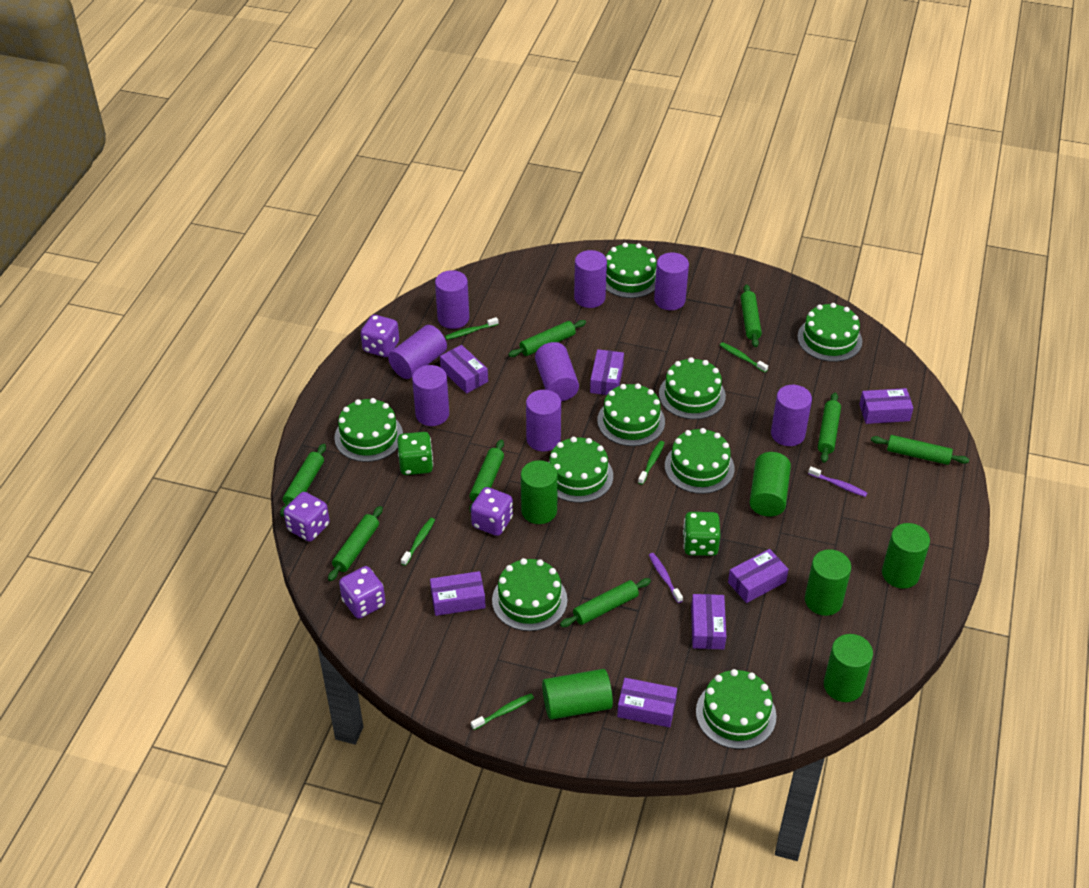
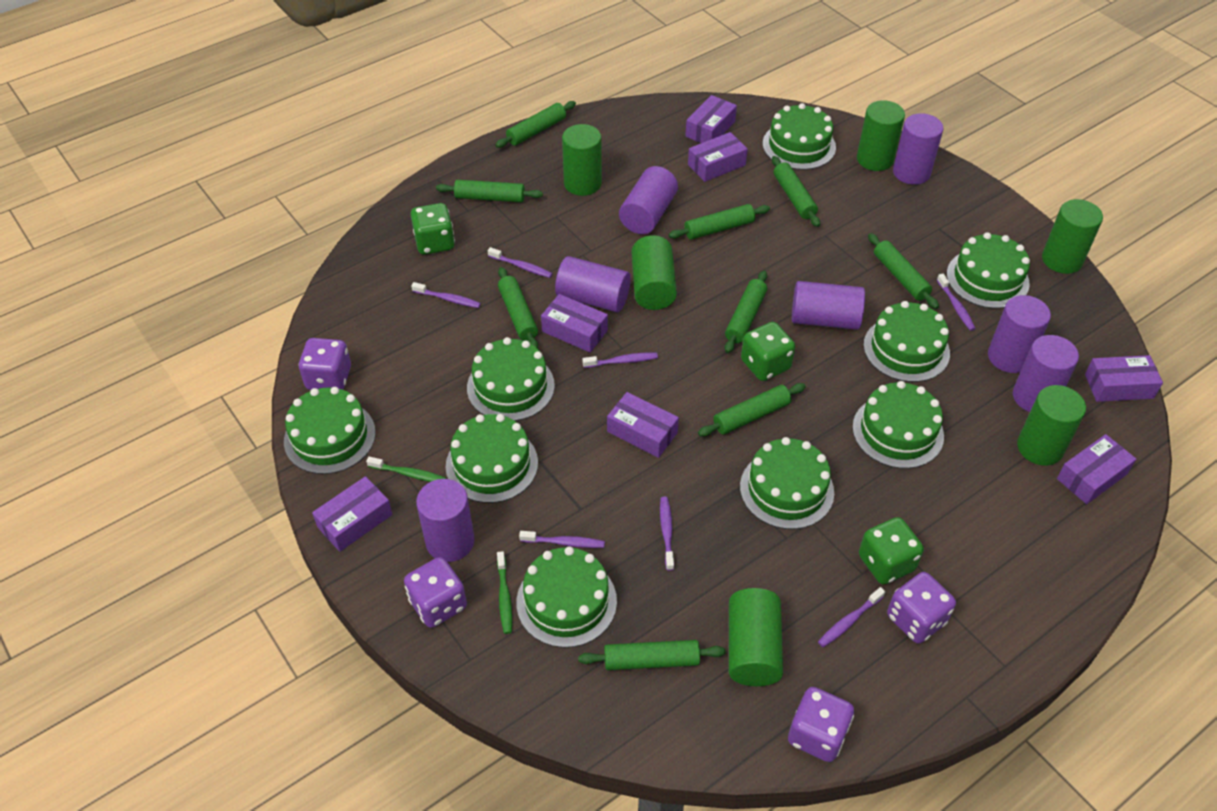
green dice: [397,432,433,475] [683,512,721,556] = 2 -> [411,203,455,255] [741,322,795,381] [859,517,924,585] = 3
green rolling pin: [280,444,326,517] [328,506,383,581] [469,440,504,513] [508,320,586,357] [560,578,651,627] [741,285,762,347] [818,393,841,463] [871,435,969,465] = 8 -> [436,180,543,202] [495,101,576,148] [498,267,538,349] [578,640,726,670] [669,204,770,240] [698,383,806,436] [725,271,767,353] [772,156,820,227] [868,233,939,309] = 9
green toothbrush: [401,518,435,566] [445,317,498,340] [471,694,534,730] [638,441,665,485] [720,342,768,372] = 5 -> [366,457,446,482] [497,551,512,634] = 2
purple cylinder: [388,325,447,379] [412,365,449,426] [435,270,469,329] [526,390,561,452] [535,342,579,401] [574,250,607,308] [654,252,689,310] [771,385,812,446] = 8 -> [416,479,474,562] [555,256,631,312] [619,166,678,234] [792,281,865,330] [893,113,943,185] [988,295,1051,373] [1013,335,1079,412] = 7
purple toothbrush: [649,553,683,603] [808,466,867,497] = 2 -> [411,282,481,308] [488,247,552,278] [519,531,605,548] [582,353,658,368] [660,497,674,571] [818,587,885,647] [937,274,976,331] = 7

